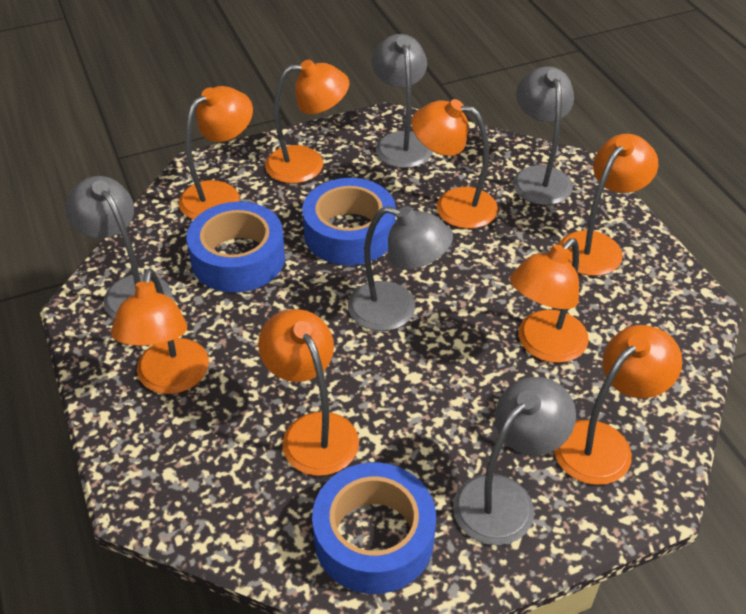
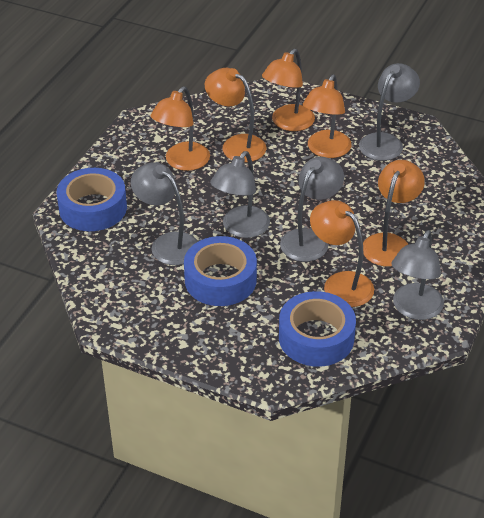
orange lamp: [111,268,209,394] [179,86,253,220] [258,309,359,476] [265,60,349,183] [411,99,498,229] [510,238,589,363] [554,325,682,485] [559,134,658,276] = 8 -> [151,86,210,171] [205,68,266,162] [262,49,315,131] [303,75,352,158] [310,200,374,307] [363,160,425,267] = 6

